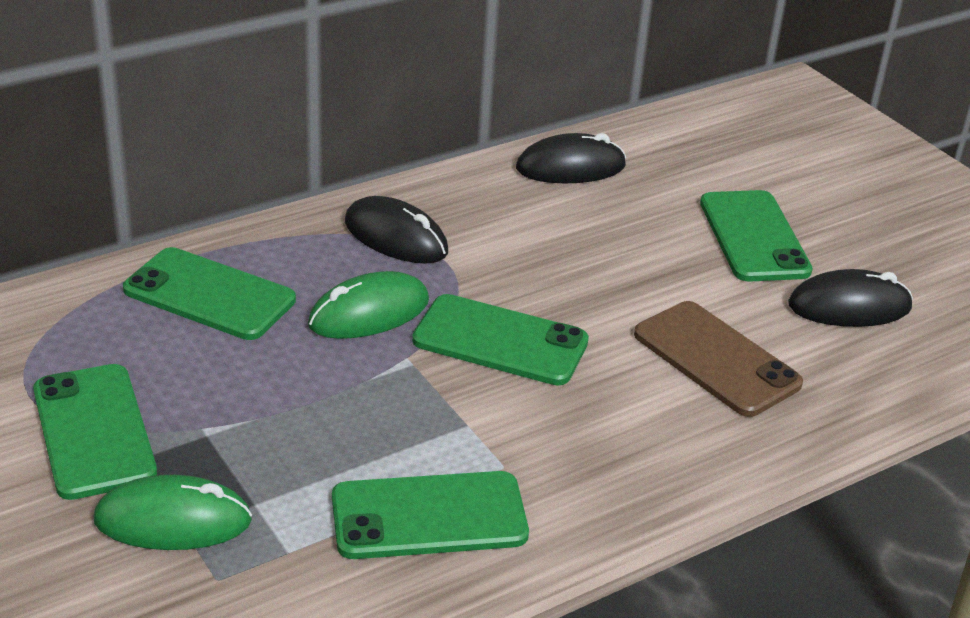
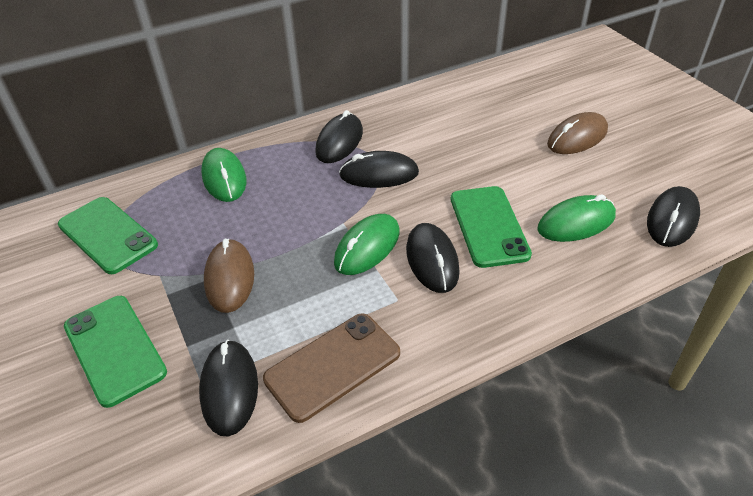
black mouse: [345,196,448,263] [516,133,626,183] [788,269,913,327] = 3 -> [199,339,258,437] [315,110,363,163] [339,151,419,188] [406,223,460,293] [647,186,700,247] = 5
brown mouse: none = 0 -> [204,239,254,313] [547,112,608,154] = 2
green mouse: [94,475,252,550] [308,271,429,339] = 2 -> [201,148,246,202] [334,214,399,275] [537,194,616,242] = 3
green phone: [33,364,157,500] [123,247,296,340] [332,471,529,559] [412,294,589,386] [700,190,813,282] = 5 -> [58,197,158,274] [64,296,167,408] [451,186,532,268] = 3

